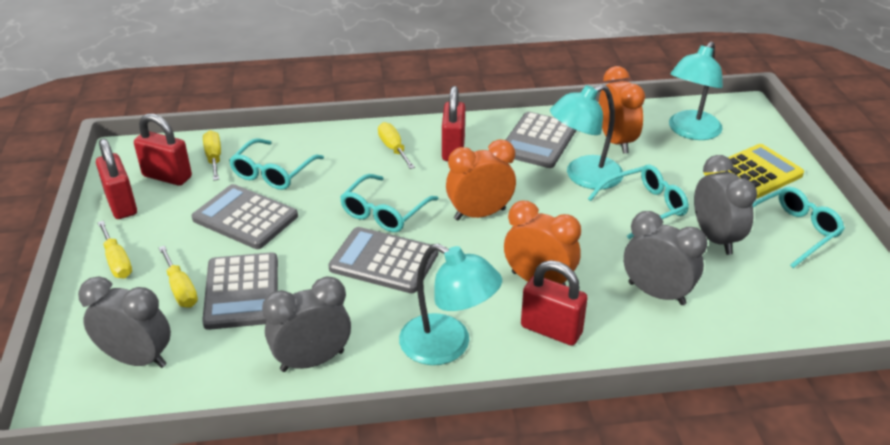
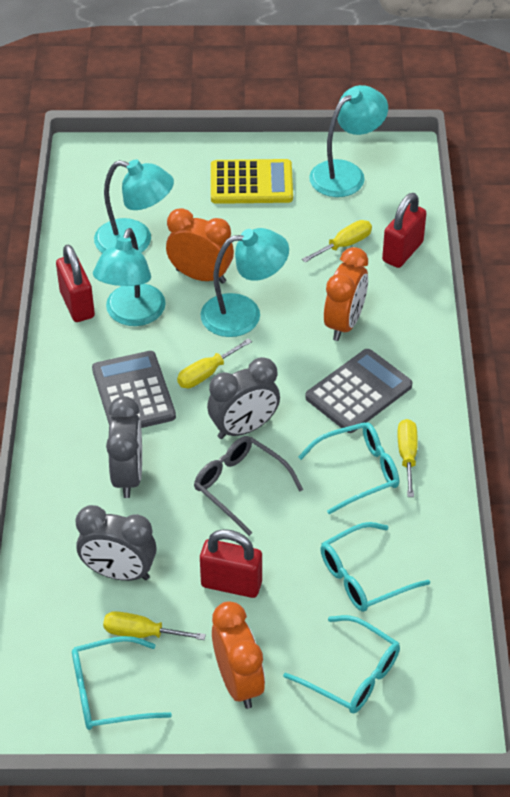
grey calculator: [191,184,298,249] [202,252,278,330] [328,227,438,293] [506,112,576,168] = 4 -> [92,351,176,428] [305,349,412,433] = 2
grey clock: [78,277,171,368] [262,277,351,372] [624,211,707,305] [694,155,757,255] = 4 -> [76,505,157,581] [106,396,142,498] [207,357,280,439] = 3
grey glasses: none = 0 -> [194,436,303,536] = 1
red padlock: [96,138,137,219] [134,113,192,186] [442,86,465,161] [521,260,588,346] = 4 -> [56,245,95,322] [200,529,262,598] [382,193,426,268] = 3
turquoise lamp: [399,243,502,365] [550,85,624,190] [669,42,723,140] = 3 -> [93,228,166,326] [94,159,174,253] [201,228,289,337] [309,85,388,197] = 4

